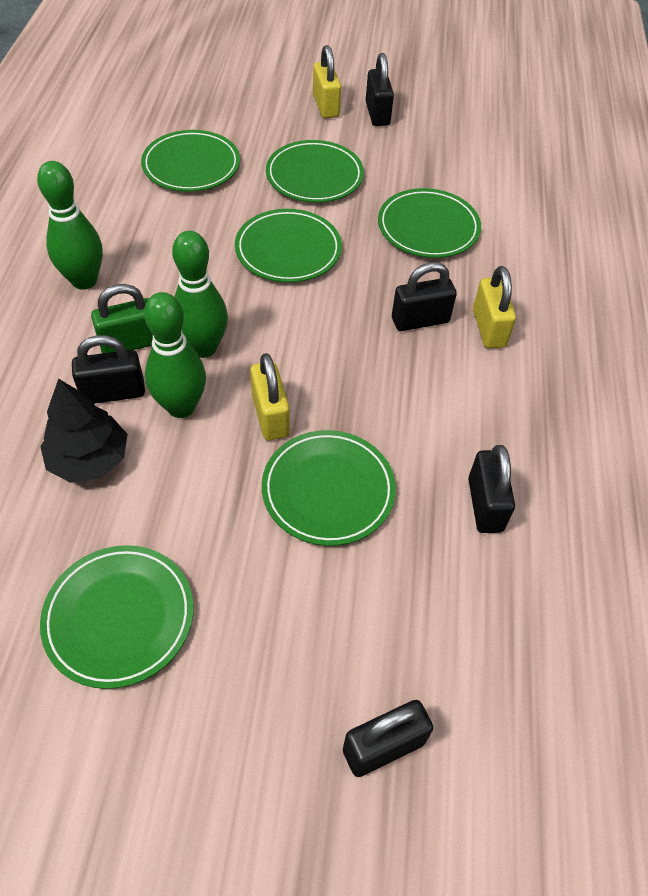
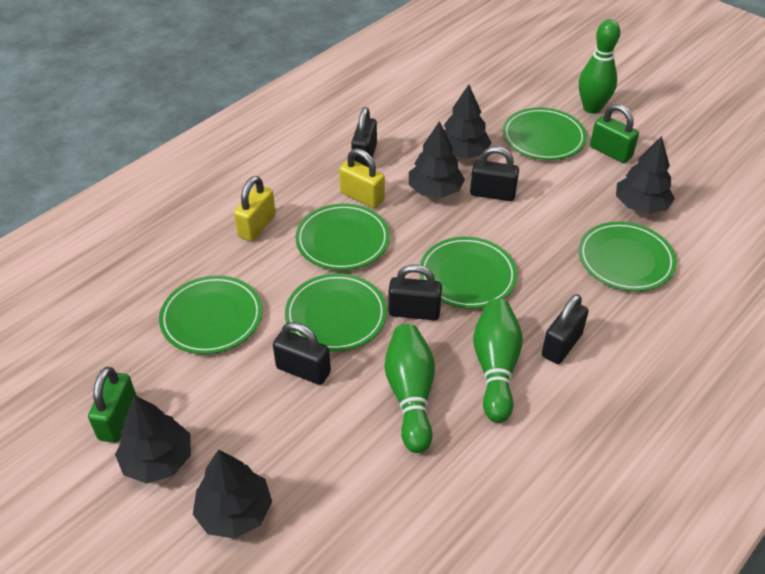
black tree: [40,378,127,483] = 1 -> [115,395,191,484] [193,450,272,539] [409,121,465,198] [444,85,492,159] [616,136,675,214] = 5
green padlock: [91,284,153,353] = 1 -> [88,367,137,443] [590,104,639,163] = 2
yellow padlock: [250,353,289,440] [313,45,341,118] [473,266,516,348] = 3 -> [234,176,276,241] [339,148,385,208] = 2

